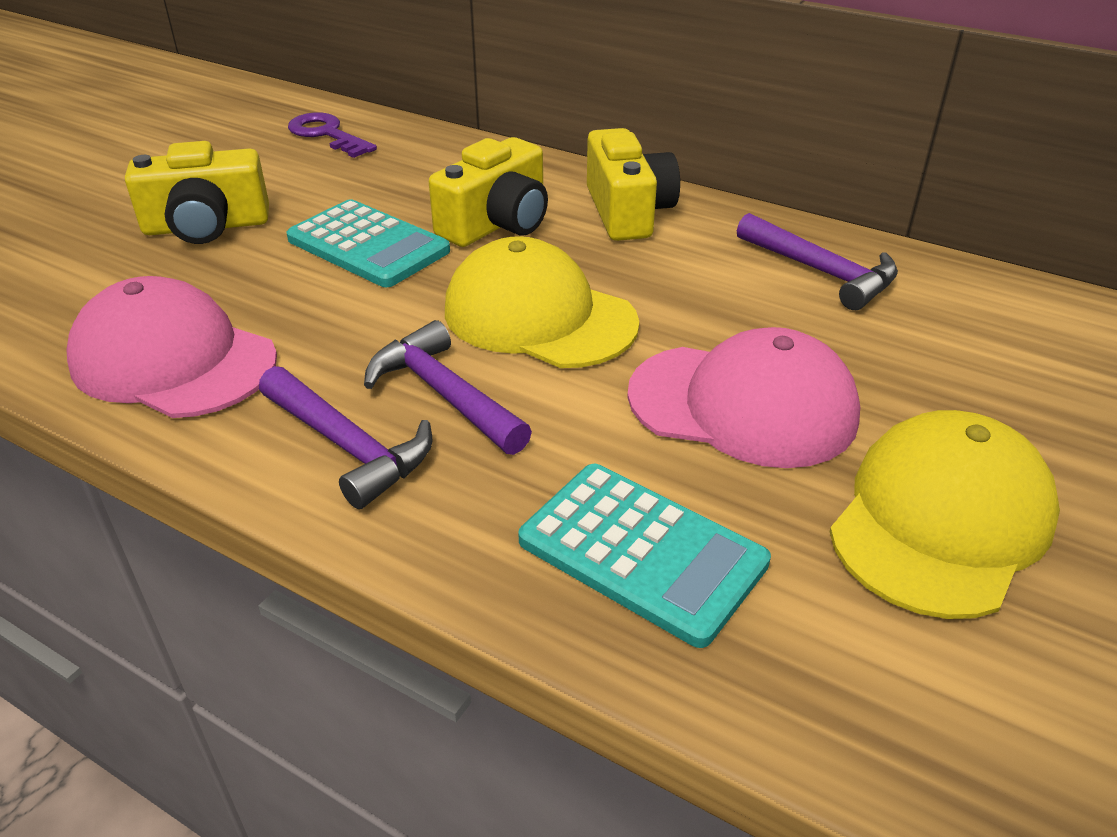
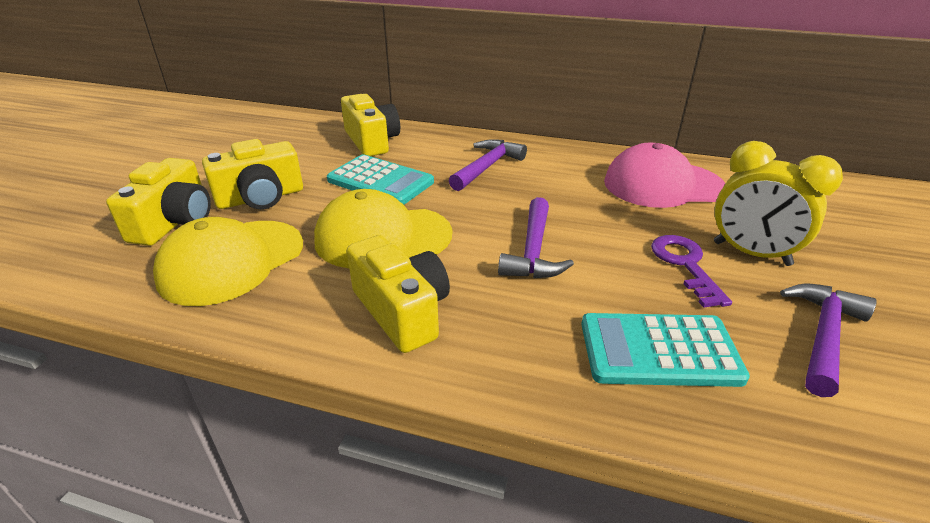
pink cap: [67,276,277,418] [627,327,860,468] = 2 -> [604,142,725,208] = 1
yellow camera: [125,141,269,244] [429,137,548,247] [587,128,680,241] = 3 -> [106,158,211,246] [202,139,303,209] [341,94,400,156] [347,235,450,353] = 4
yellow clock: none = 0 -> [714,141,843,266] = 1

